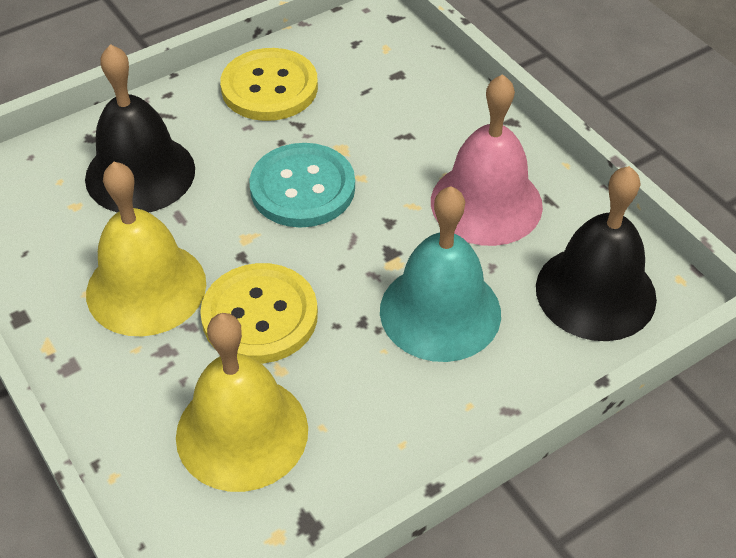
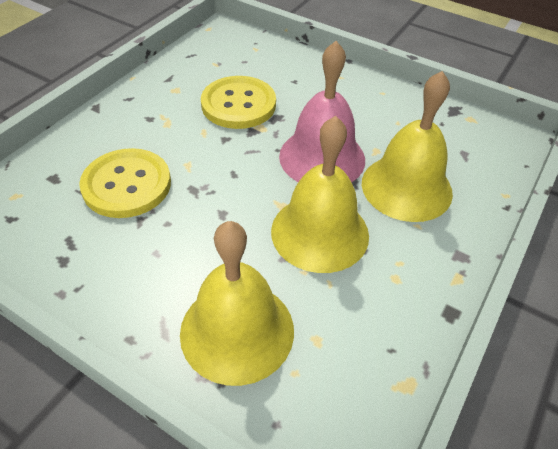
black bell: [85,44,195,213] [536,166,657,341] = 2 -> none = 0
turquoise bell: [380,186,501,362] = 1 -> none = 0
turquoise button: [249,143,355,228] = 1 -> none = 0
yellow bell: [86,162,206,336] [176,313,308,492] = 2 -> [180,221,294,386] [271,116,369,273] [362,71,453,222] = 3

